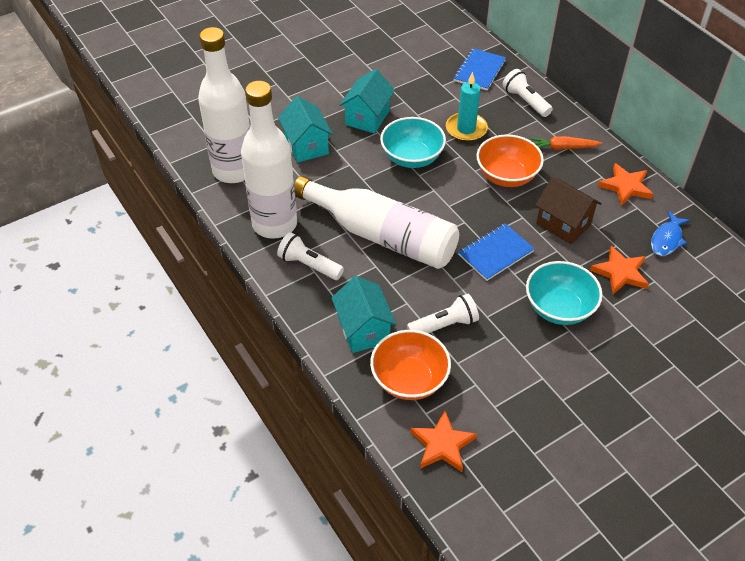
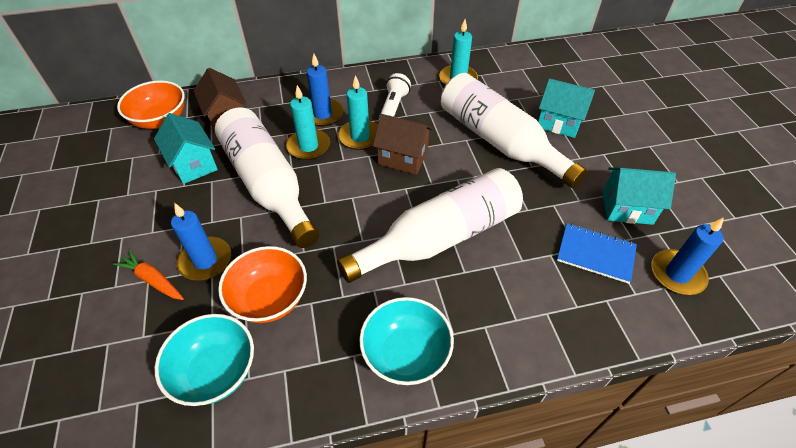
blue candle: none = 0 -> [171,203,231,281] [307,54,343,127] [651,217,724,295] = 3
blue fish: [651,211,690,256] = 1 -> none = 0
blue notebook: [453,48,506,90] [458,223,535,281] = 2 -> [557,223,637,284] = 1
brown house: [535,177,602,244] = 1 -> [194,68,247,132] [373,114,433,175] = 2
orange star: [410,411,477,472] [590,246,649,294] [598,163,653,206] = 3 -> none = 0
turquoise candle: [446,72,488,142] = 1 -> [286,85,330,160] [338,75,378,150] [439,19,478,85] = 3
white flashlight: [277,232,344,280] [407,294,479,333] [502,69,553,117] = 3 -> [379,73,411,118] = 1

